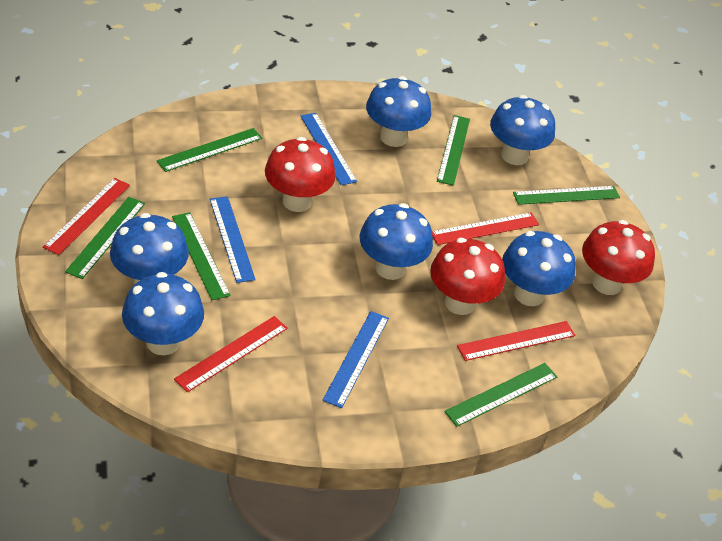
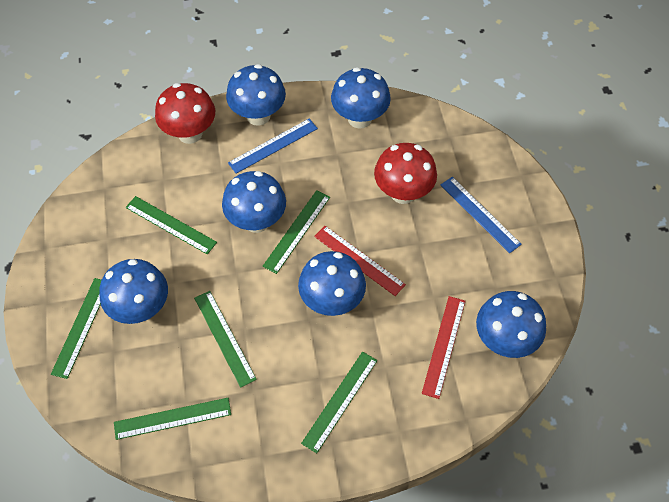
blue ruler: [210,196,256,283] [300,113,357,185] [322,311,389,408] = 3 -> [228,119,318,174] [441,177,522,253] = 2
red mushroom: [265,137,336,212] [430,238,505,315] [582,220,655,295] = 3 -> [155,83,215,144] [374,143,437,204] = 2
red ruler: [43,178,130,255] [174,316,288,393] [432,212,539,245] [457,321,576,361] = 4 -> [314,226,406,296] [422,296,465,399] = 2

